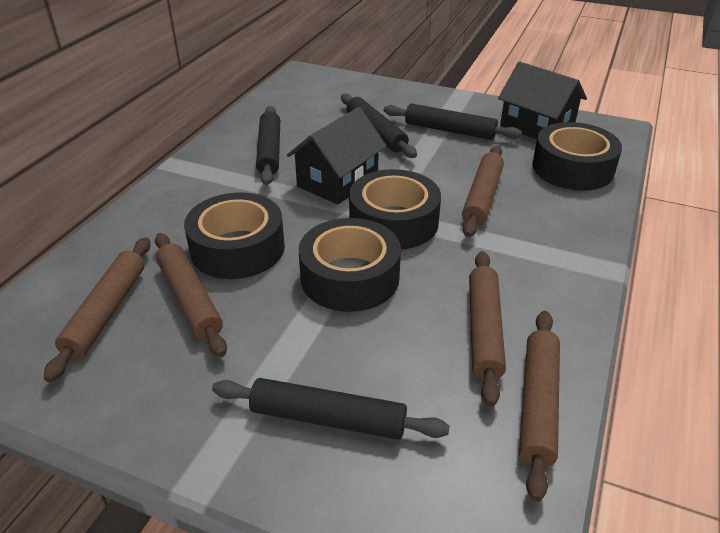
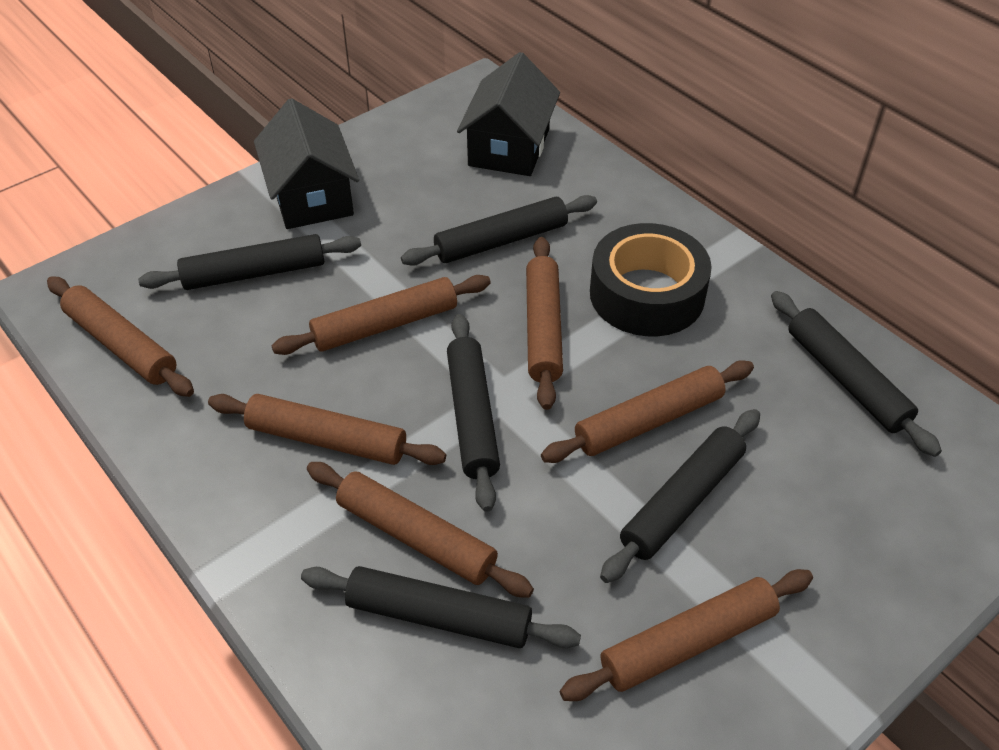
black rolling pin: [212,378,450,440] [256,106,280,185] [341,93,417,158] [384,104,522,140] = 4 -> [138,234,361,290] [301,566,581,648] [401,195,597,266] [447,314,500,512] [600,409,760,583] [771,291,942,457] = 6
black tape: [184,192,285,279] [299,218,401,312] [349,169,441,249] [533,122,622,190] = 4 -> [590,223,712,336] = 1
brown rolling pin: [44,237,150,382] [155,233,227,357] [462,146,504,237] [469,251,506,407] [519,311,560,502] = 5 -> [47,277,194,397] [208,394,446,465] [272,275,491,355] [307,462,534,598] [526,237,563,410] [541,360,754,463] [560,569,813,701] = 7

